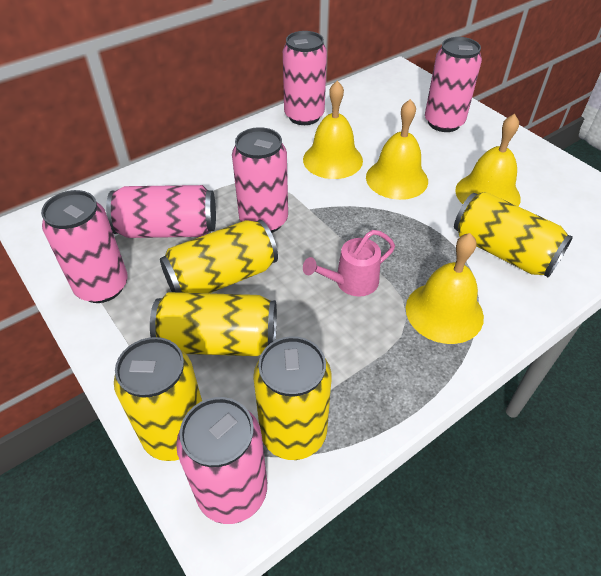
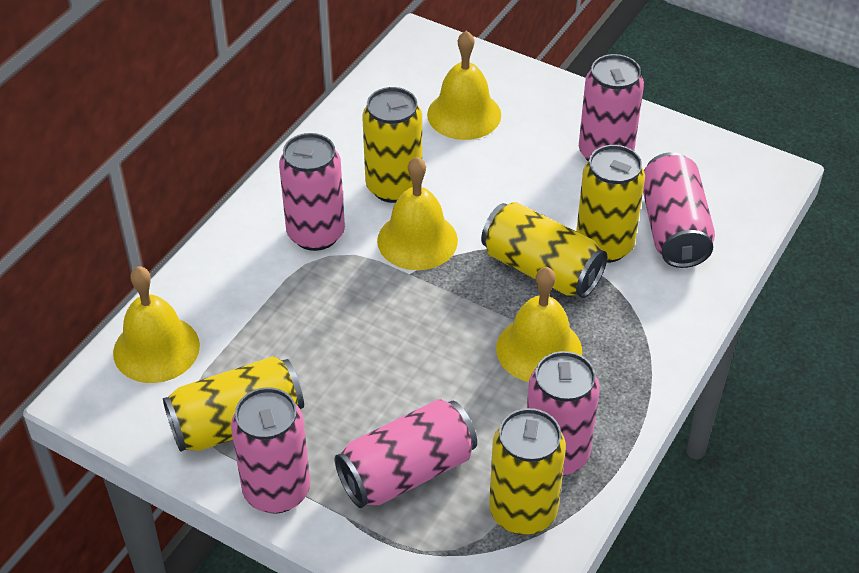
pink watering can: [303,230,395,296] = 1 -> none = 0

